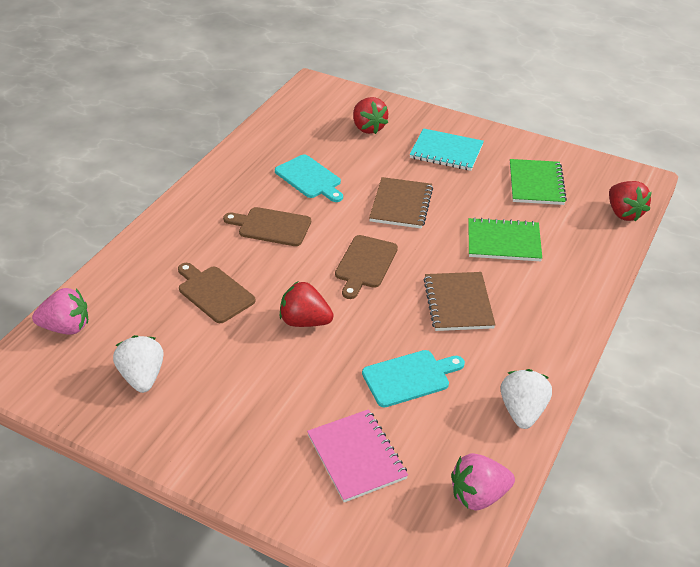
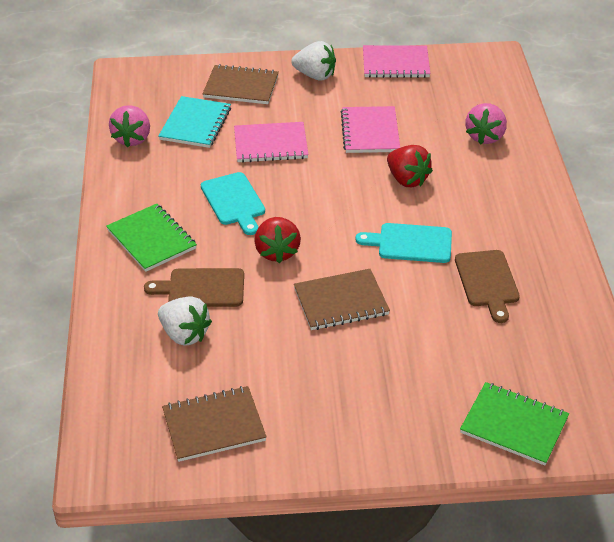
brown cutting board: [178,263,256,323] [223,207,311,246] [335,235,398,299] = 3 -> [144,268,244,307] [455,250,520,323] = 2
brown notebook: [369,177,433,229] [424,272,496,331] = 2 -> [162,386,267,462] [203,64,279,104] [294,269,390,330] = 3
pink notebook: [307,409,408,503] = 1 -> [234,122,309,163] [341,106,400,153] [363,45,430,78] = 3
red strawberry: [280,281,334,327] [353,97,388,134] [609,181,652,222] = 3 -> [254,217,301,264] [387,145,433,187] = 2

